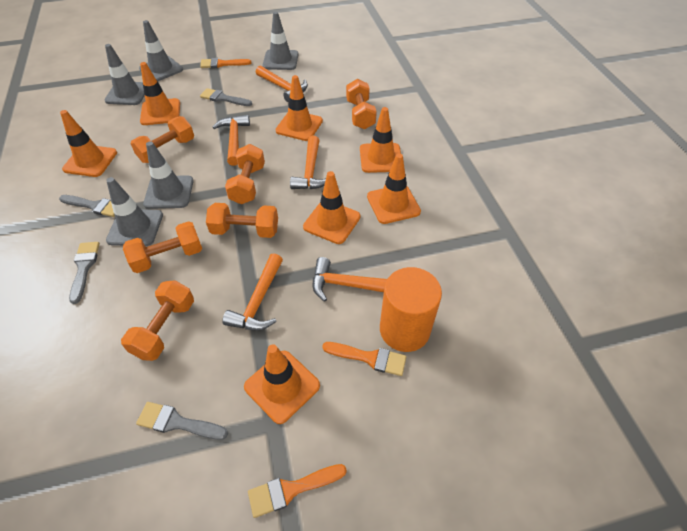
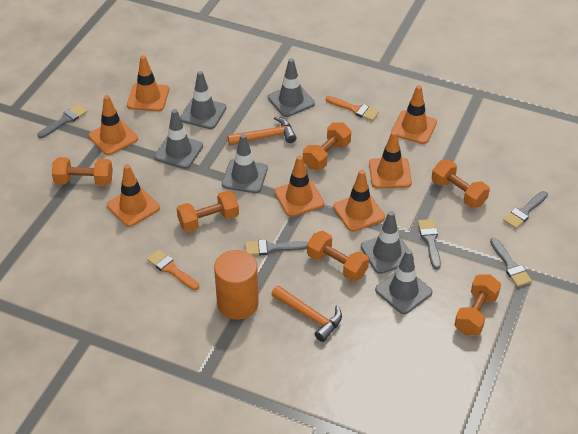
grey brush: [59,195,115,217] [69,242,100,304] [136,402,228,440] [200,88,252,106] = 4 -> [37,104,88,138] [245,240,308,255] [418,219,441,270] [490,238,532,287] [503,191,548,229] = 5
grey traffic cone: [104,44,145,105] [106,177,163,246] [139,20,183,81] [143,141,194,209] [263,12,299,70] = 5 -> [154,109,203,169] [180,71,226,129] [222,134,268,193] [268,58,315,117] [361,211,414,274] [375,249,433,314] = 6
orange brush: [200,58,251,68] [248,464,347,518] [322,342,406,376] = 3 -> [147,250,199,290] [326,96,379,121] = 2
orange hammer: [213,114,250,166] [222,253,283,330] [256,66,308,102] [290,136,326,189] [313,257,387,302] = 5 -> [227,116,297,146] [271,285,342,342] = 2

